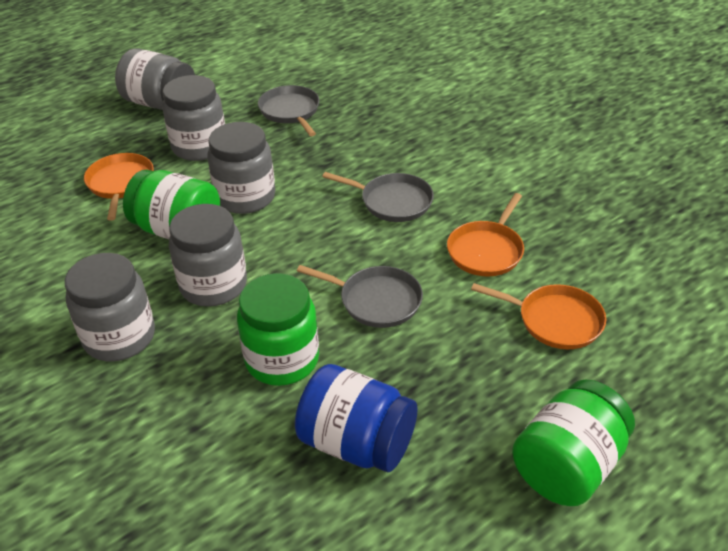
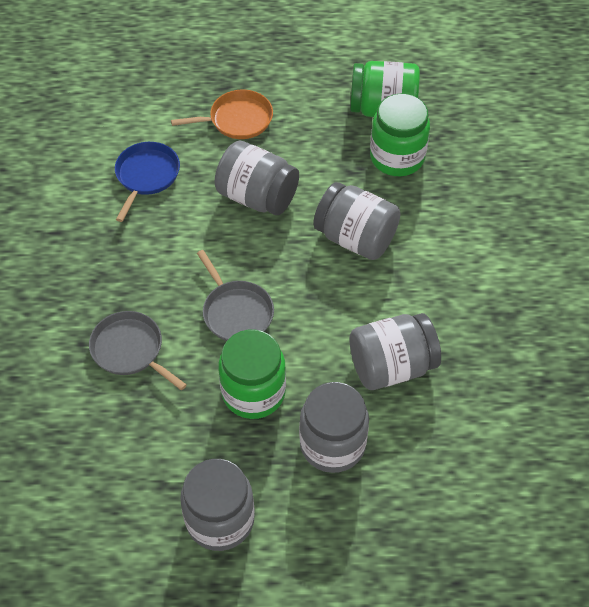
blue jar: [295,364,418,472] = 1 -> none = 0
blue pan: none = 0 -> [115,142,180,222] = 1
grey pan: [258,85,320,136] [297,265,423,328] [322,172,434,222] = 3 -> [89,311,187,390] [197,250,274,341] = 2
orange pan: [84,153,154,221] [447,193,524,276] [471,283,606,349] = 3 -> [171,90,273,139] = 1

